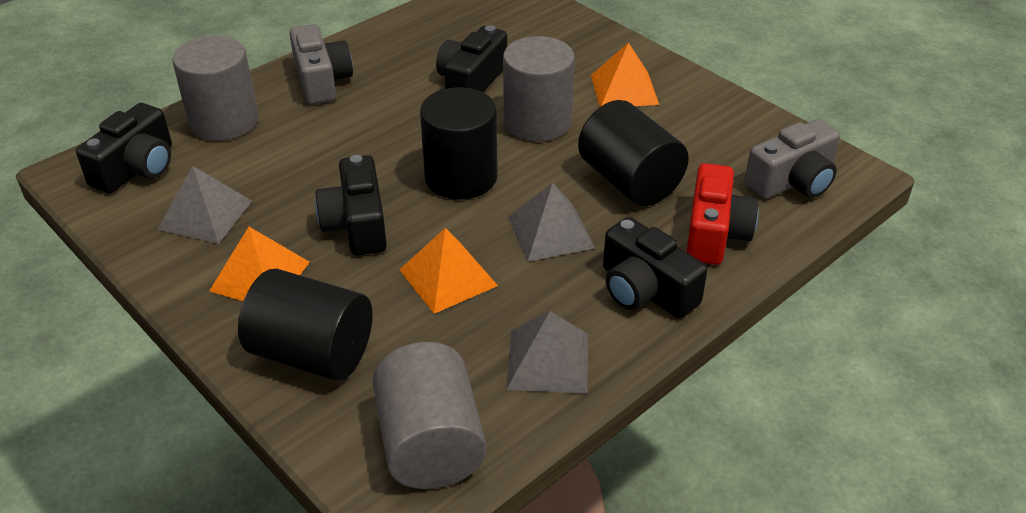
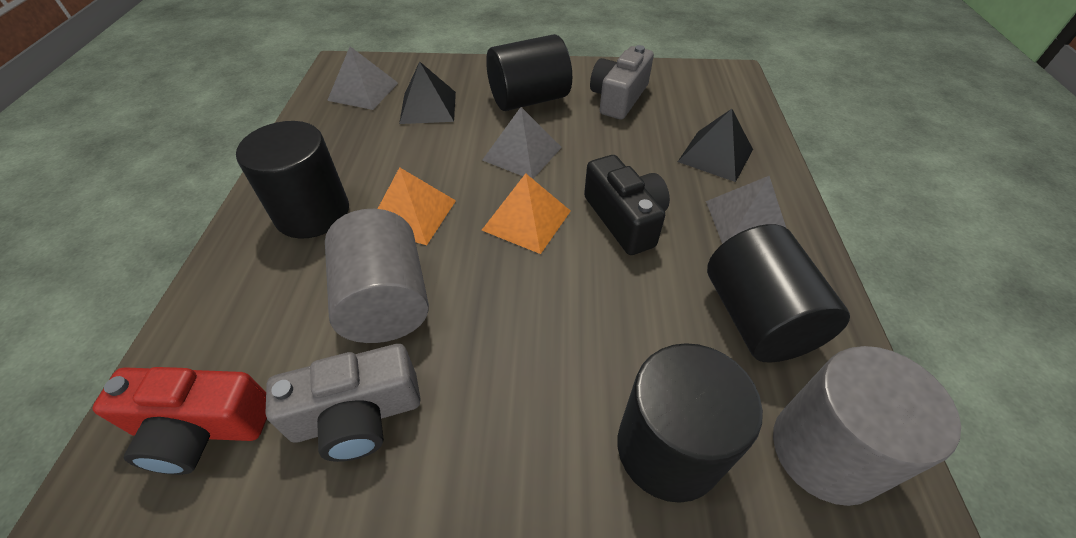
black camera: [76,103,172,193] [315,155,387,255] [436,25,507,92] [603,217,708,319] = 4 -> [584,155,670,255] = 1
black cylinder: [238,269,373,381] [420,87,498,200] [578,100,689,206] = 3 -> [236,121,349,239] [486,34,572,111] [618,343,763,503] [707,224,850,363] = 4
black pyramid: none = 0 -> [399,61,456,124] [678,109,753,182] = 2
grey cylinder: [173,36,258,141] [372,342,487,489] [503,36,575,141] = 3 -> [325,209,429,343] [773,346,961,506] = 2
orange pyramid: [209,227,310,301] [399,228,498,314] [591,43,659,107] = 3 -> [378,167,456,245] [482,173,571,254] = 2

